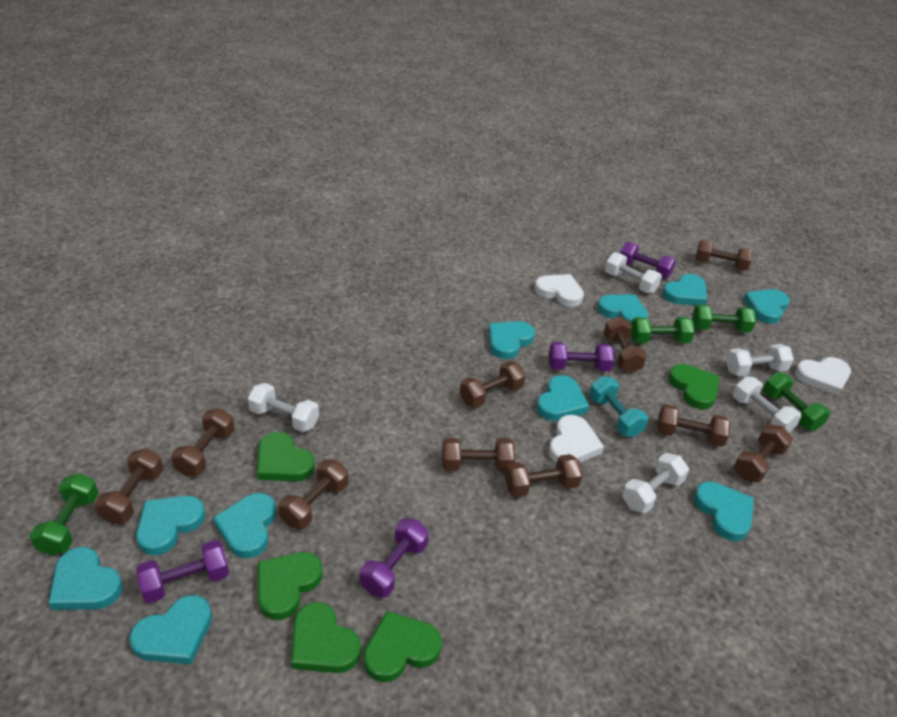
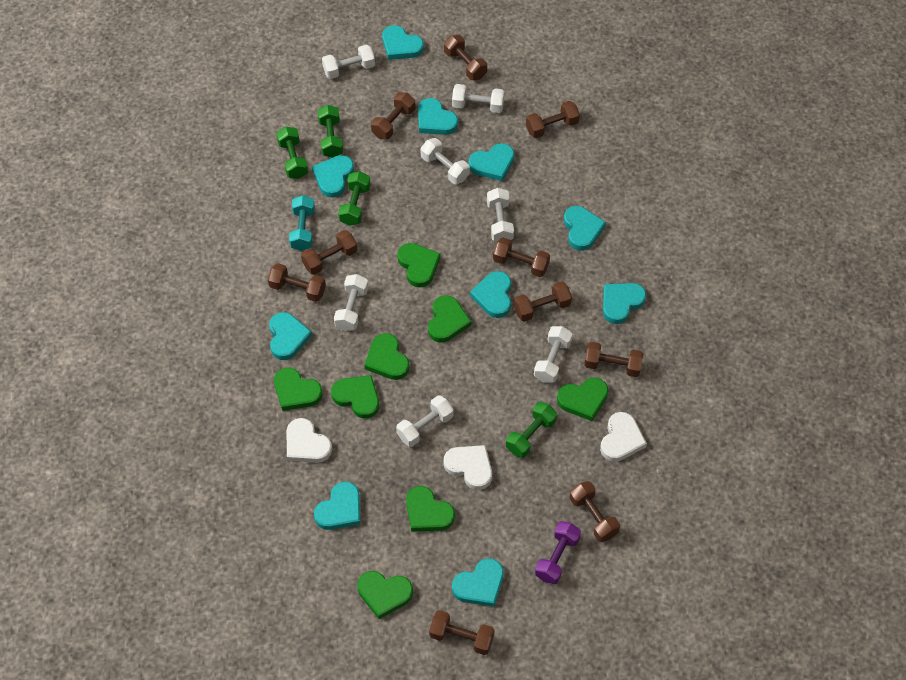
green heart: [257,432,315,482] [258,552,323,620] [291,602,361,673] [364,611,442,682] [668,364,720,409] = 5 -> [274,368,322,411] [331,375,379,419] [358,571,413,619] [364,333,410,380] [397,243,441,287] [406,486,455,532] [428,295,471,342] [557,378,608,421] = 8
purple dumbbell: [136,540,229,603] [360,518,429,598] [549,342,614,371] [620,242,676,279] = 4 -> [535,521,581,584] = 1
white dumbbell: [248,383,319,432] [605,252,662,294] [622,453,689,514] [726,344,794,376] [733,376,802,433] = 5 -> [322,44,375,79] [334,274,369,331] [396,395,453,447] [420,138,470,184] [452,84,505,113] [487,188,514,242] [534,326,573,383] = 7

